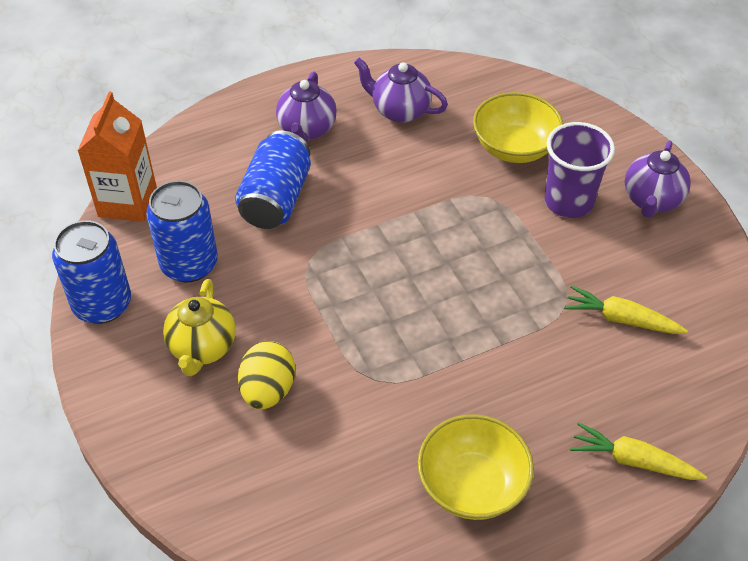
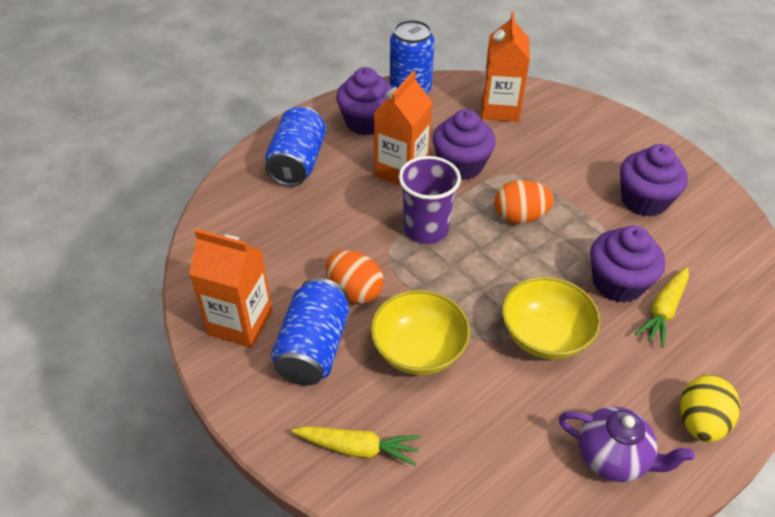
orange carton: [78,92,157,222] = 1 -> [189,229,273,348] [374,71,432,186] [481,12,530,122] = 3
orange egg: none = 0 -> [326,250,384,304] [495,180,554,224] = 2
purple cupcake: none = 0 -> [336,67,393,135] [432,109,496,180] [590,226,665,303] [620,144,688,217] = 4
purple teapot: [276,71,337,142] [354,58,448,123] [625,141,691,218] = 3 -> [559,406,695,482] = 1
yellow teapot: [163,279,236,376] = 1 -> none = 0

